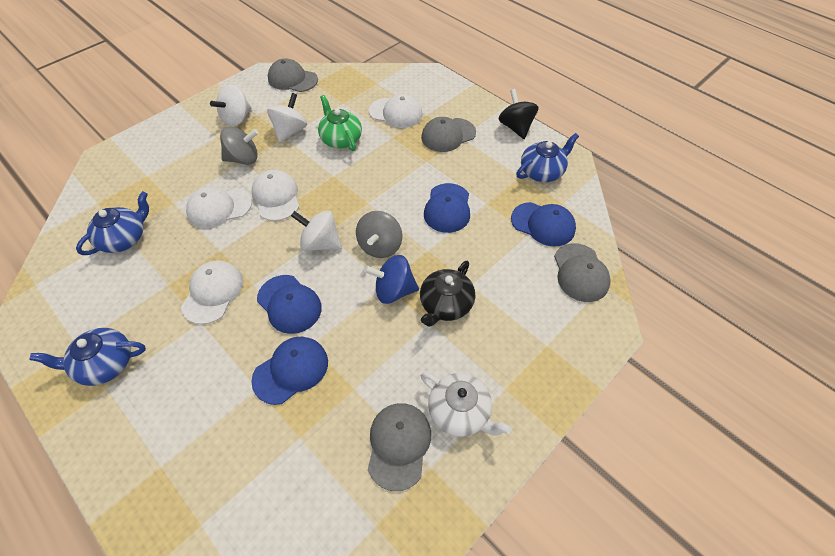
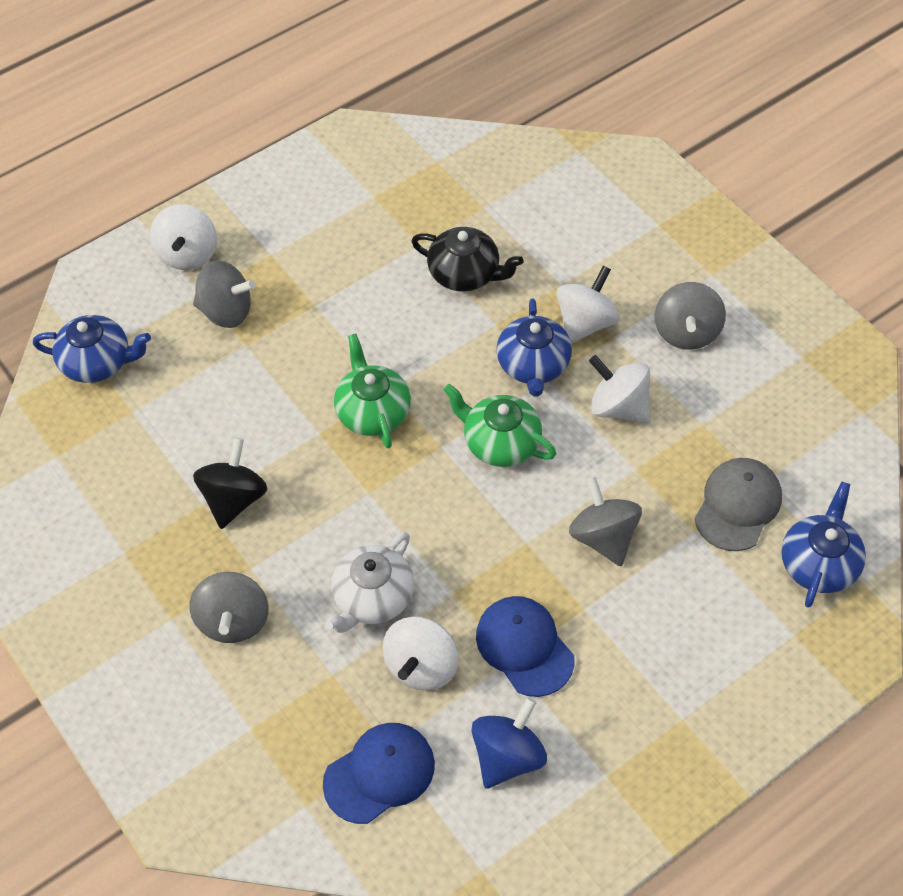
blue cap: [251,337,328,405] [257,275,322,334] [424,183,470,233] [511,202,576,247] = 4 -> [323,723,435,824] [476,596,574,697] = 2
green teapot: [318,95,362,151] = 1 -> [334,334,411,448] [443,384,556,467] = 2
grey cap: [268,58,318,92] [368,403,431,491] [421,117,476,152] [554,243,611,302] = 4 -> [694,458,782,551] = 1
grey spinning top: [220,126,258,165] [356,211,402,258] = 2 -> [189,572,269,643] [193,260,255,328] [569,476,642,566] [655,282,726,350] = 4
white cap: [181,260,243,325] [186,187,252,228] [252,169,299,221] [369,94,423,128] = 4 -> none = 0
white spinning top: [210,84,251,126] [267,93,307,143] [291,211,342,251] = 3 -> [150,204,217,270] [382,616,458,691] [556,265,620,344] [589,355,650,424] = 4

